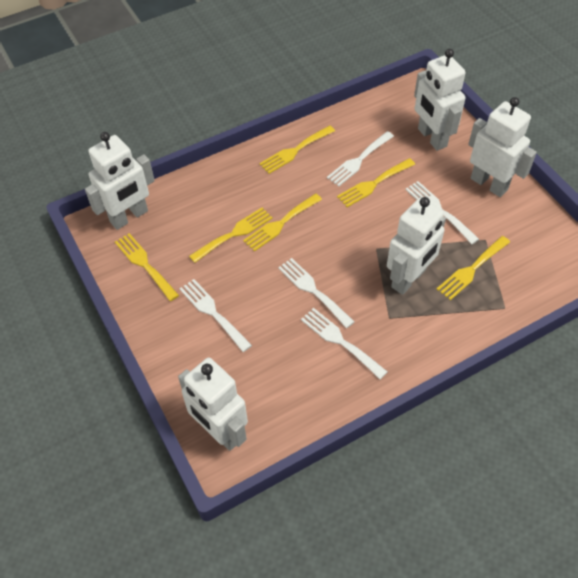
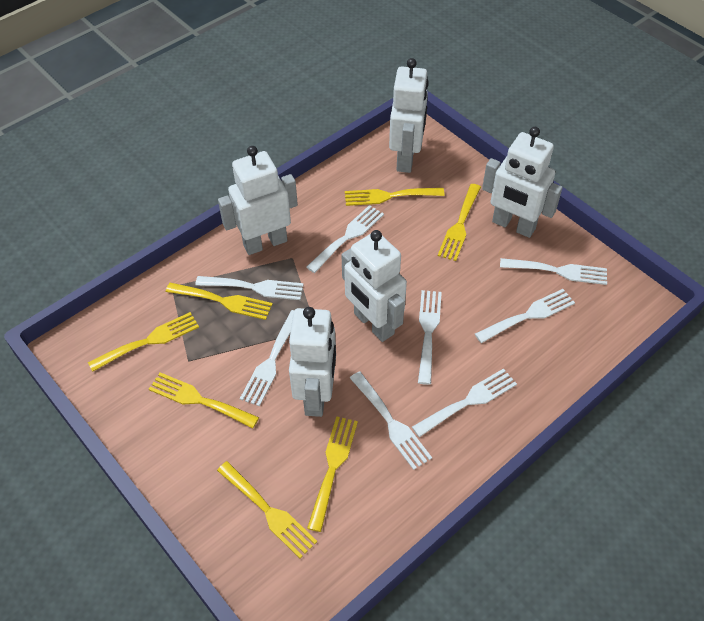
white fork: [180,279,252,352] [278,258,354,328] [301,308,388,379] [327,131,394,186] [405,181,479,244] = 5 -> [195,276,304,300] [240,310,294,406] [306,205,384,273] [350,371,432,470] [412,368,517,437] [418,290,442,385] [475,289,575,343] [500,258,607,285] = 8
yellow fork: [115,233,179,301] [189,207,273,263] [243,194,322,252] [259,125,335,174] [337,158,415,207] [437,236,510,300] = 6 -> [88,312,199,372] [149,372,259,428] [166,283,273,320] [217,461,317,559] [307,416,358,532] [345,188,445,206] [438,184,481,261] = 7

